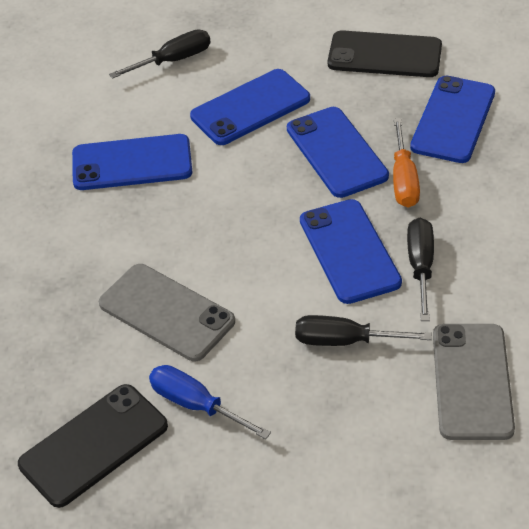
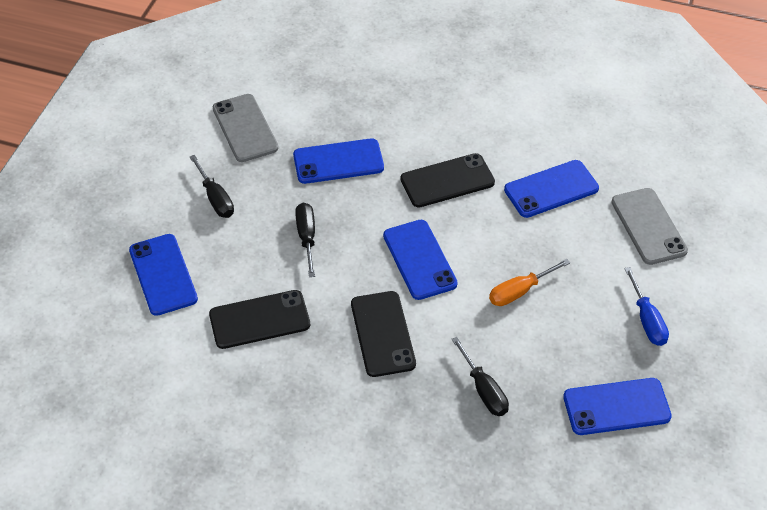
black phone: [18,384,168,508] [328,30,442,77] = 2 -> [209,290,310,349] [351,291,416,377] [401,153,495,207] = 3

